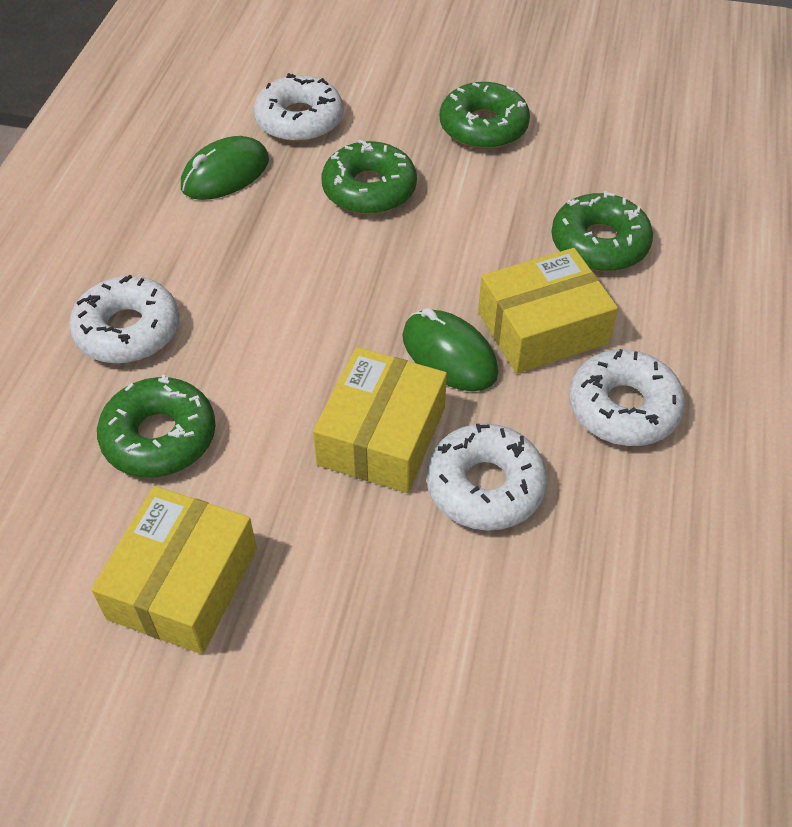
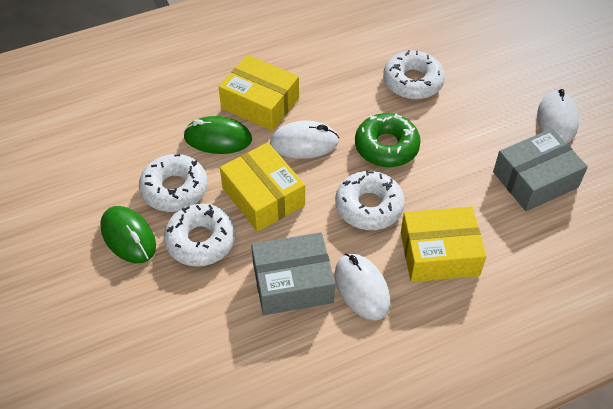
green donut: [97,375,216,478] [322,140,417,215] [440,82,530,149] [551,191,653,271] = 4 -> [355,113,421,167] = 1
grey box: none = 0 -> [251,232,335,315] [493,128,588,211] = 2
white mouse: none = 0 -> [270,121,339,159] [335,254,390,320] [537,89,579,143] = 3

